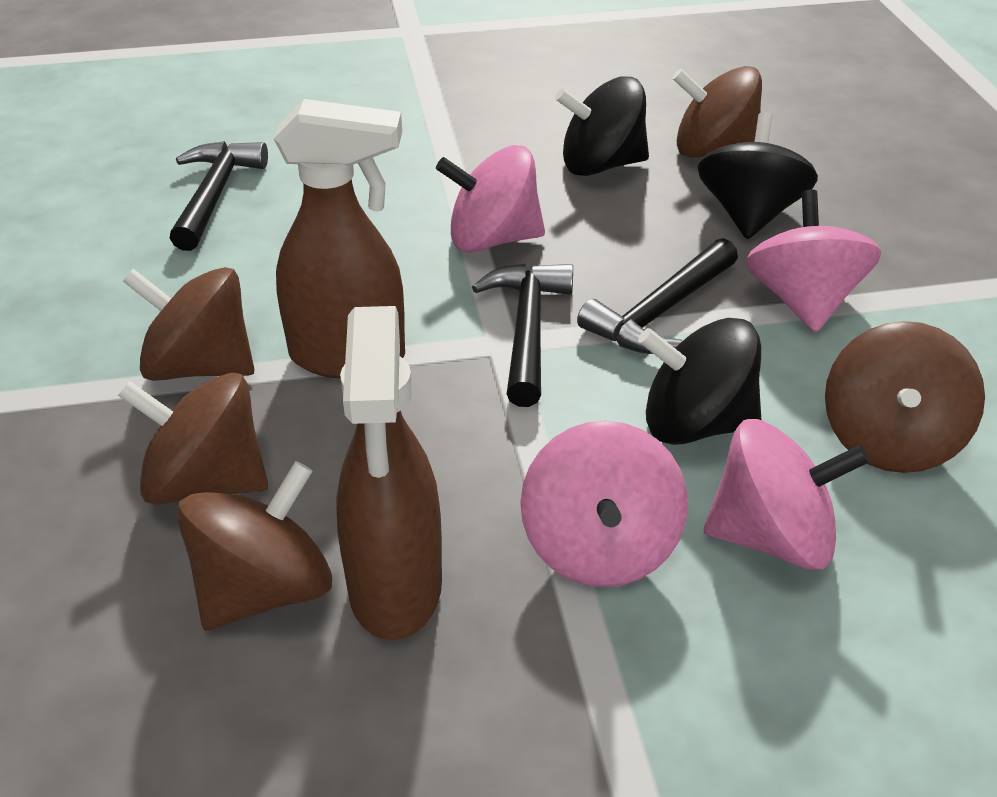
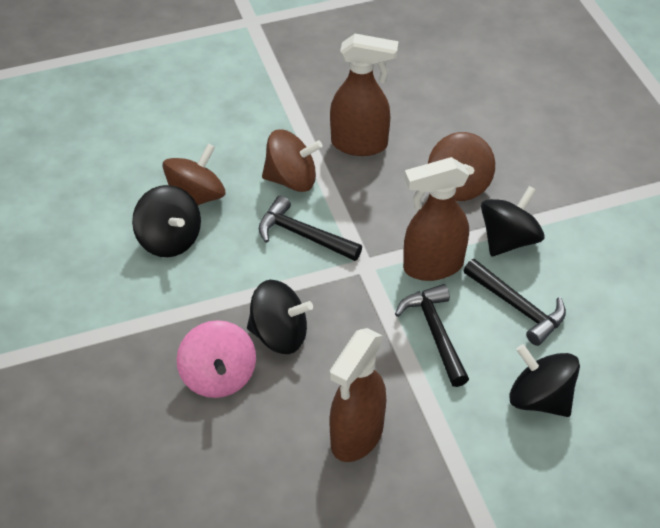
black spinning top: [555,76,649,176] [638,318,761,445] [697,112,818,239] = 3 -> [132,185,201,257] [247,280,313,354] [481,186,545,256] [509,344,580,417] = 4
brown spinning top: [118,373,268,505] [123,267,254,381] [177,461,332,630] [672,66,762,158] [825,321,985,473] = 5 -> [162,144,225,205] [262,129,322,192] [428,132,495,201] = 3
brown spray bottle: [274,99,405,379] [336,306,442,640] = 2 -> [329,328,386,462] [330,34,399,156] [403,157,469,281] = 3
pink spinning top: [436,145,545,253] [520,421,688,587] [704,419,870,570] [746,190,881,332] = 4 -> [176,320,256,398] = 1

